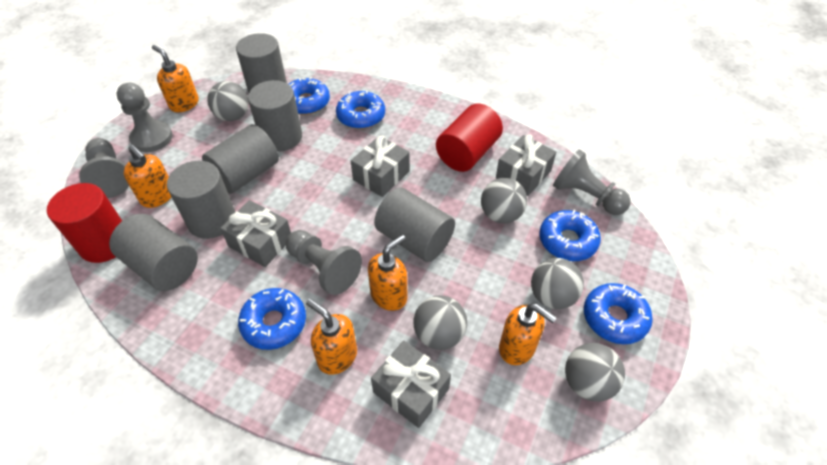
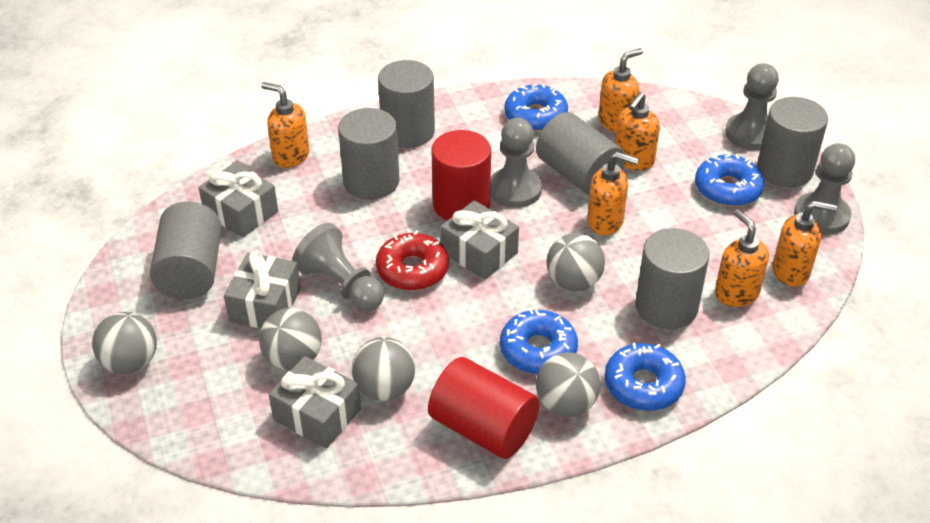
blue donut: [238,288,306,350] [289,77,330,115] [336,90,385,129] [539,210,601,261] [584,283,653,344] = 5 -> [500,309,578,374] [504,84,568,132] [605,343,686,411] [695,154,764,207] = 4
orange soap dispenser: [124,145,171,208] [152,45,199,112] [306,299,357,375] [368,235,407,311] [499,304,557,365] = 5 -> [261,82,309,168] [587,152,639,235] [598,48,643,133] [615,92,660,170] [715,209,769,307] [773,201,837,287] = 6
red donut: none = 0 -> [376,231,449,291] = 1

